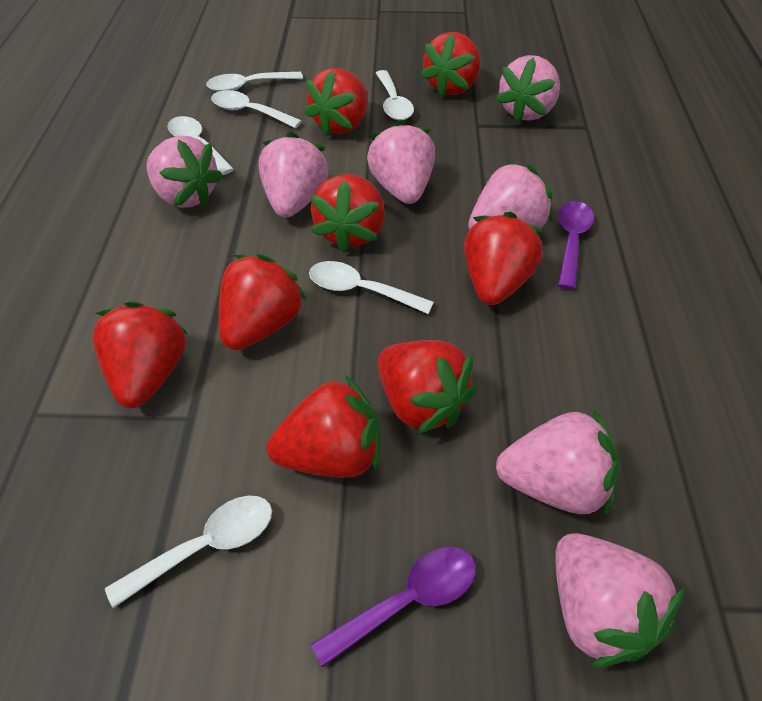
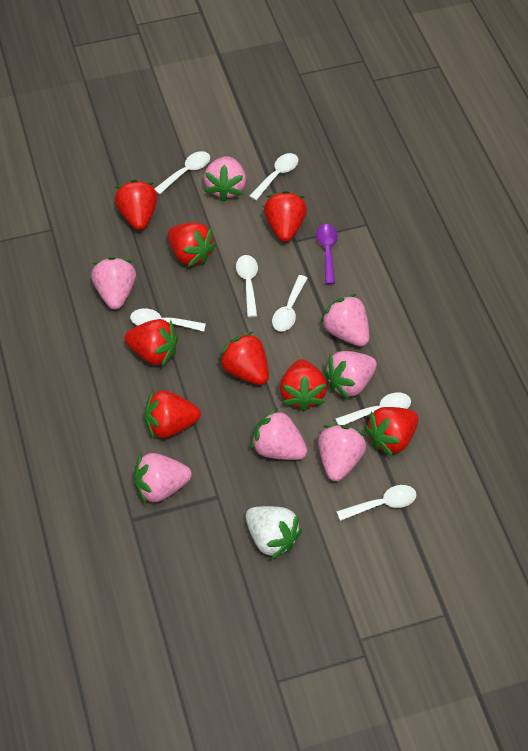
purple spoon: [310,547,476,668] [558,201,594,289] = 2 -> [316,224,338,284] = 1
white spoon: [105,496,272,608] [167,116,234,175] [206,72,303,91] [211,90,302,128] [309,261,434,314] [376,70,414,120] = 6 -> [130,308,206,332] [155,151,210,195] [236,255,258,317] [249,153,298,201] [272,275,308,331] [335,393,411,425] [336,485,416,521] = 7
white strawberry: none = 0 -> [246,506,302,559] = 1

